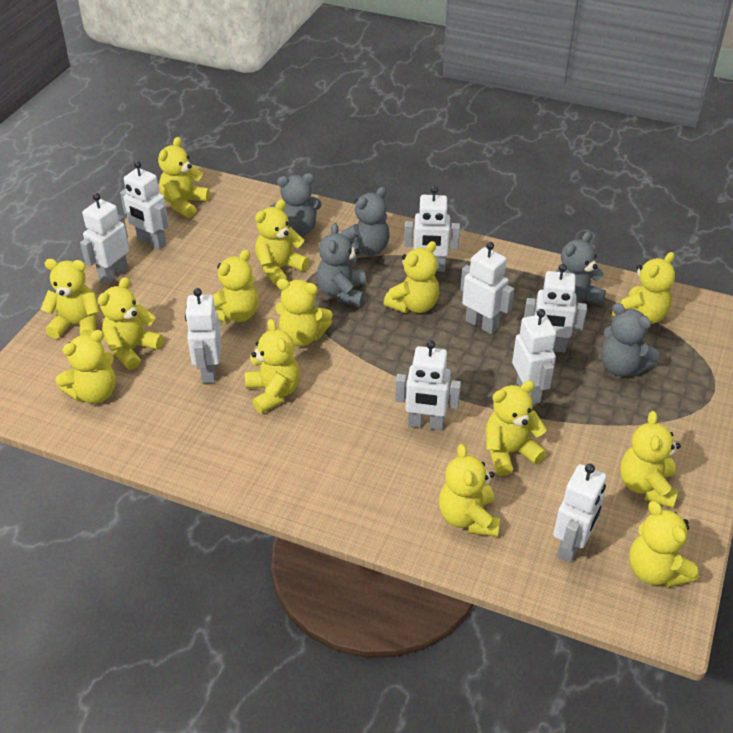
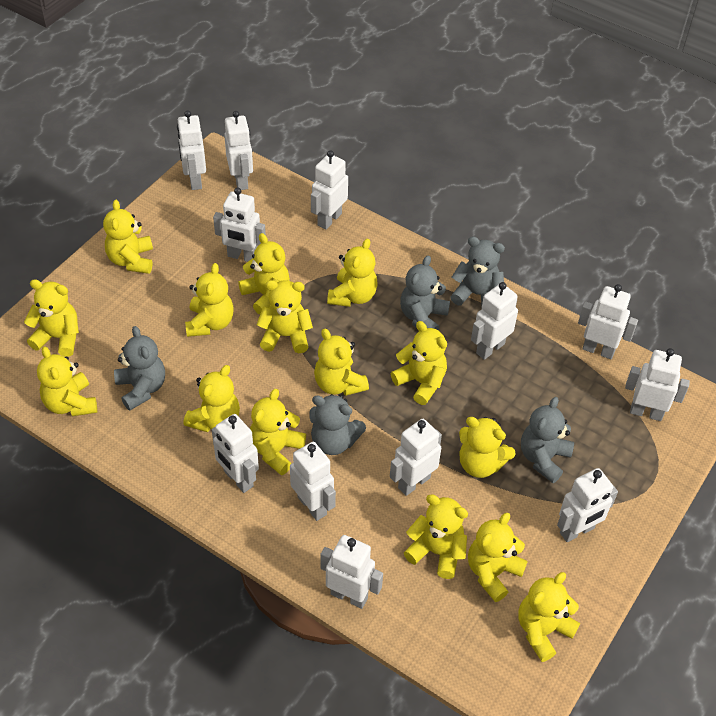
white robot: [80,193,130,285] [120,161,168,249] [185,288,221,383] [395,340,461,430] [404,186,460,272] [460,242,514,334] [512,309,556,405] [524,264,587,353] [553,464,606,563] = 9 -> [177,110,206,190] [212,414,259,493] [213,188,266,262] [224,111,253,190] [290,442,336,521] [311,150,348,230] [321,535,383,609] [390,419,442,496] [471,282,518,360] [557,468,618,542] [578,284,638,359] [625,348,690,421] = 12
yellow teddy bear: [41,259,100,339] [56,330,116,404] [98,277,164,370] [158,137,210,218] [213,250,259,322] [245,319,300,414] [255,200,309,286] [275,279,333,346] [384,241,439,313] [439,444,500,537] [486,380,547,476] [612,252,675,324] [620,411,681,508] [629,501,699,587] = 14 -> [24,280,79,357] [37,346,97,416] [103,200,153,274] [184,365,240,432] [185,263,234,337] [238,233,290,315] [250,389,306,475] [256,280,313,353] [314,329,369,396] [327,238,378,307] [391,321,447,405] [404,494,468,579] [459,417,516,478] [468,513,528,602] [519,572,580,662] = 15

